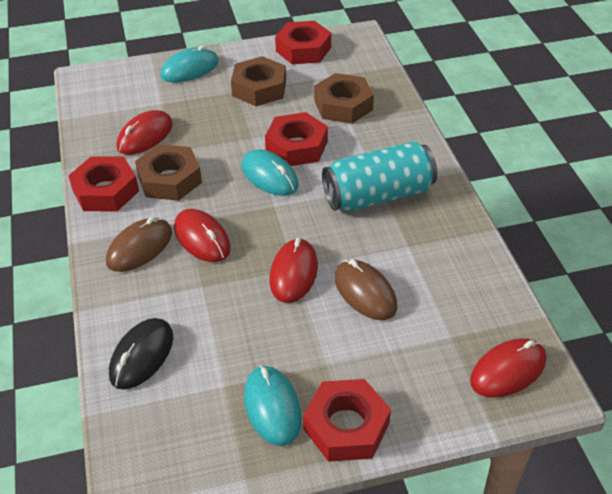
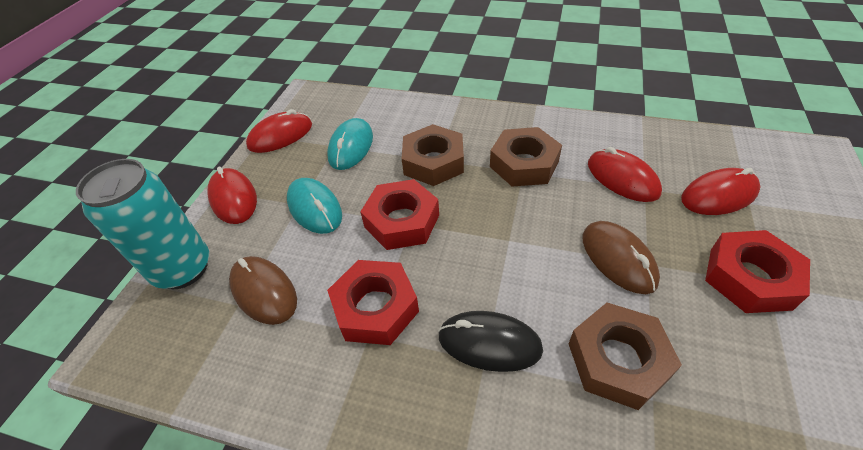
red nut: [68,156,139,211] [265,112,328,166] [275,21,331,64] [303,379,391,462] = 4 -> [327,260,419,345] [360,179,439,250] [705,230,810,313] = 3
turquoise mouse: [160,45,219,82] [242,150,299,196] [244,365,302,446] = 3 -> [287,178,342,234] [327,118,373,170] = 2

